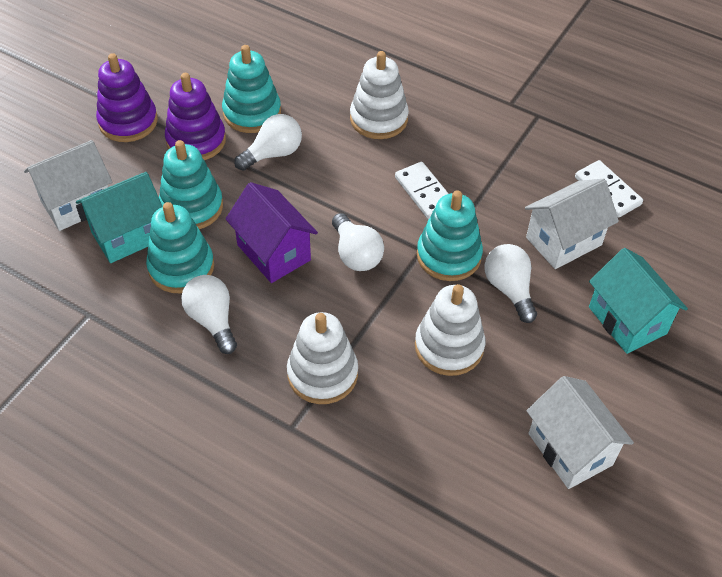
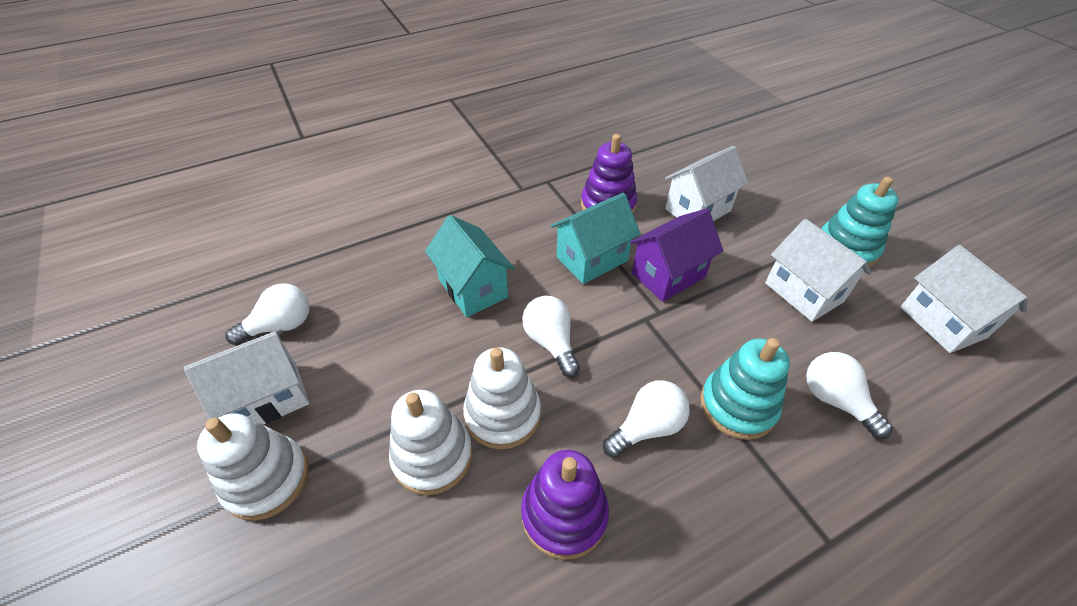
turquoise stacking toy: [146,202,214,293] [159,140,223,229] [222,45,281,133] [417,190,483,281] = 4 -> [700,338,790,440] [821,176,899,267] = 2
white domino: [395,162,449,220] [575,160,643,217] = 2 -> none = 0
white house: [24,140,112,231] [525,179,619,269] [526,376,634,489] = 3 -> [184,330,309,425] [665,146,749,221] [765,219,871,322] [901,245,1028,353] = 4

